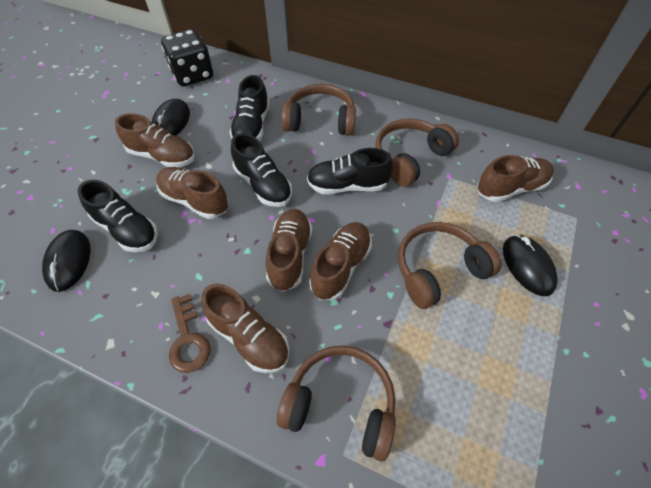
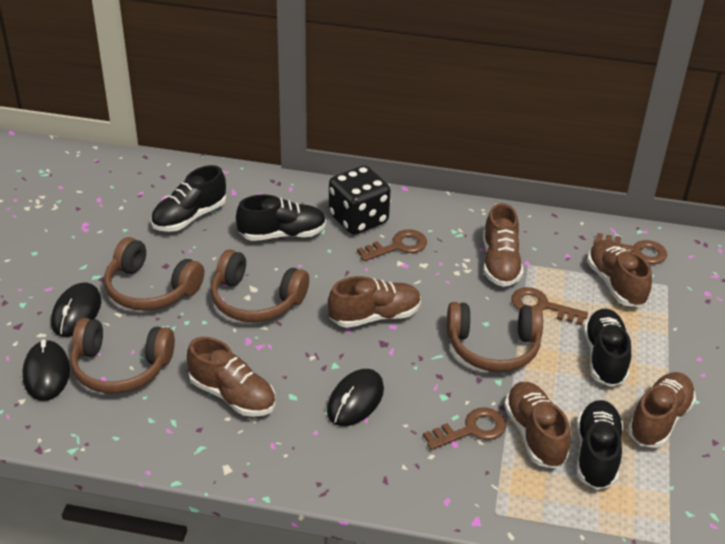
brown key: [169,294,211,373] = 1 -> [357,229,427,261] [423,407,506,450] [511,287,588,326] [593,233,667,264] = 4

